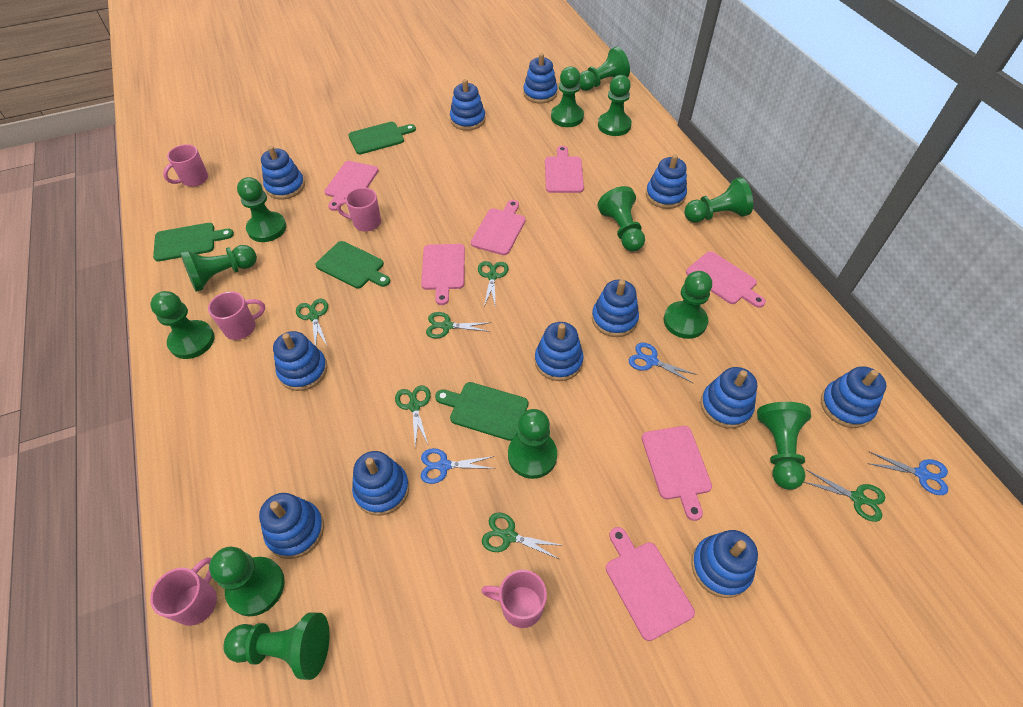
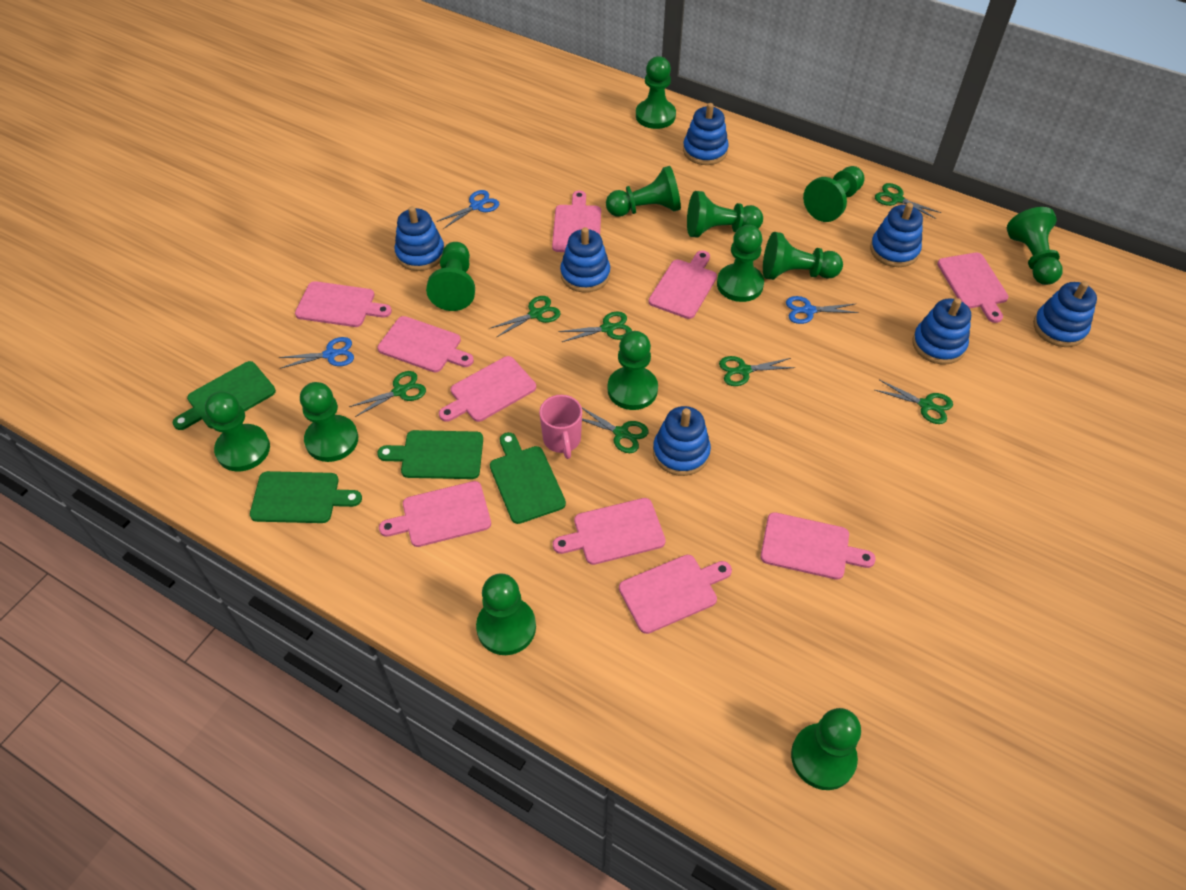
blue stacking toy: [259,493,324,559] [261,146,305,199] [273,331,327,391] [352,451,409,516] [450,79,486,131] [523,53,558,104] [535,322,584,381] [592,280,639,337] [646,154,687,209] [691,530,758,598] [700,367,757,429] [821,366,886,428] = 12 -> [394,206,444,271] [560,227,610,292] [653,406,711,476] [683,103,729,165] [870,203,923,267] [912,298,971,365] [1033,281,1097,347] = 7
green scissors: [296,299,328,347] [395,385,431,446] [426,312,491,339] [478,261,508,306] [482,513,564,559] [804,470,885,522] = 6 -> [349,371,426,417] [491,296,561,338] [558,311,632,342] [582,408,649,453] [719,356,795,386] [875,183,941,219] [875,380,953,424] = 7
pink cutting board: [324,161,379,211] [421,244,465,305] [471,200,526,255] [545,146,584,193] [606,527,695,641] [642,426,712,521] [686,251,766,308] = 7 -> [295,281,392,327] [377,316,474,372] [379,481,491,547] [439,356,536,422] [552,190,601,252] [553,498,666,565] [619,555,732,634] [649,250,717,319] [760,512,876,580] [937,253,1009,323] = 10
pink mug: [150,557,217,626] [163,144,208,187] [208,292,265,340] [337,187,381,231] [481,570,547,628] = 5 -> [539,395,582,459] = 1

